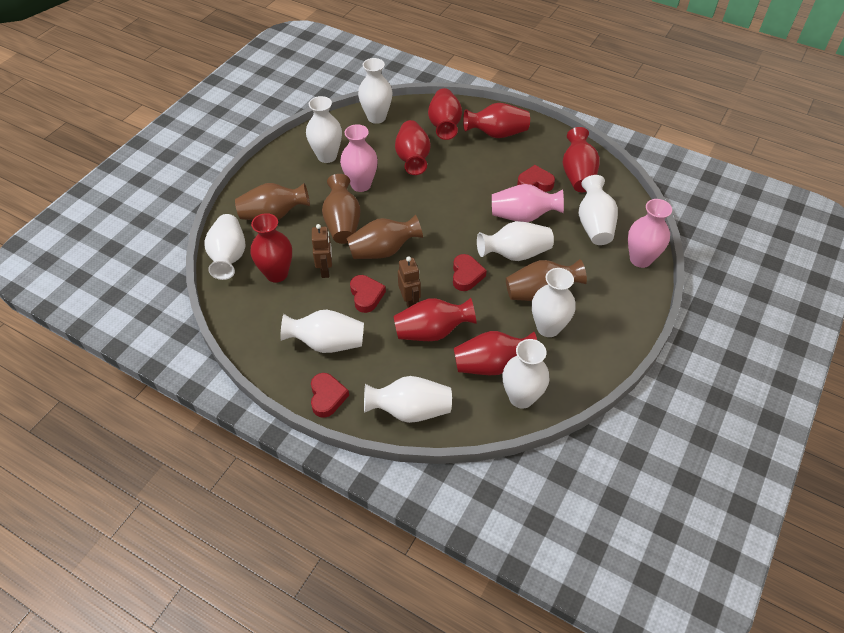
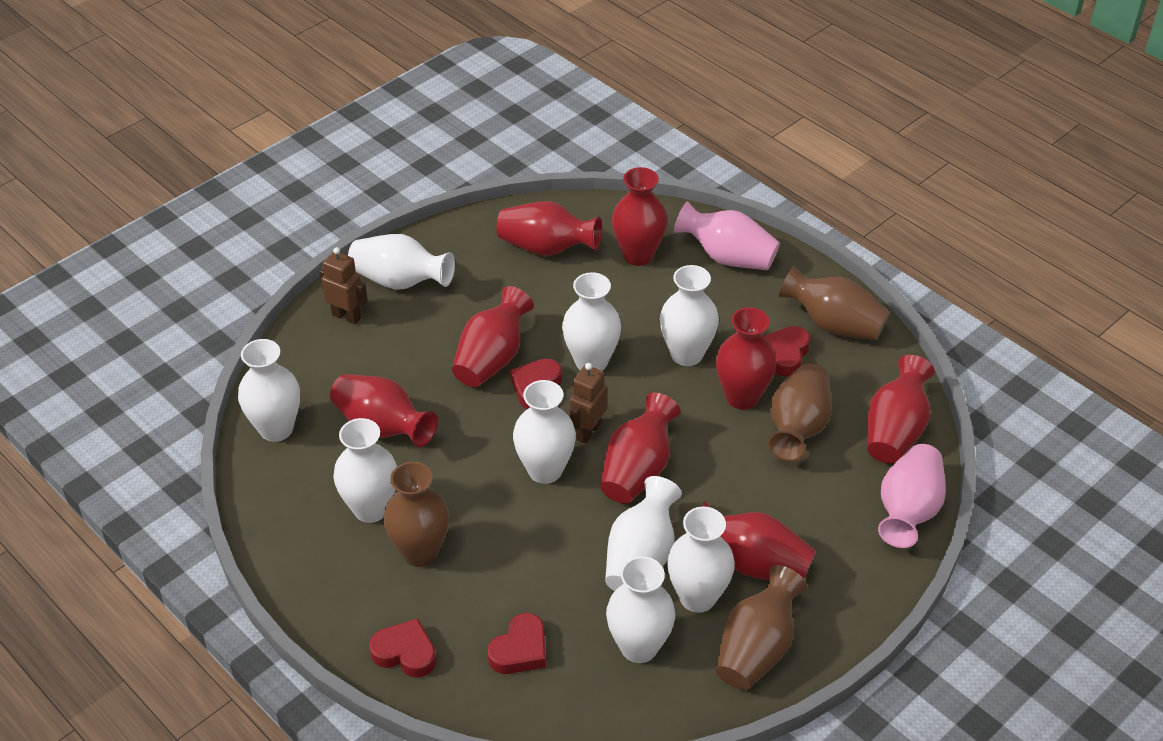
pink vase: [340,124,378,192] [492,184,564,222] [628,199,672,268] = 3 -> [674,201,780,270] [878,444,946,548] = 2
red vase: [251,213,292,283] [394,298,477,341] [395,120,430,175] [428,88,462,140] [454,331,537,375] [463,103,530,138] [563,127,600,192] = 7 -> [330,374,438,447] [452,286,534,387] [497,201,602,256] [600,393,681,504] [612,167,667,266] [701,501,816,580] [716,307,776,410] [867,355,934,464] = 8

